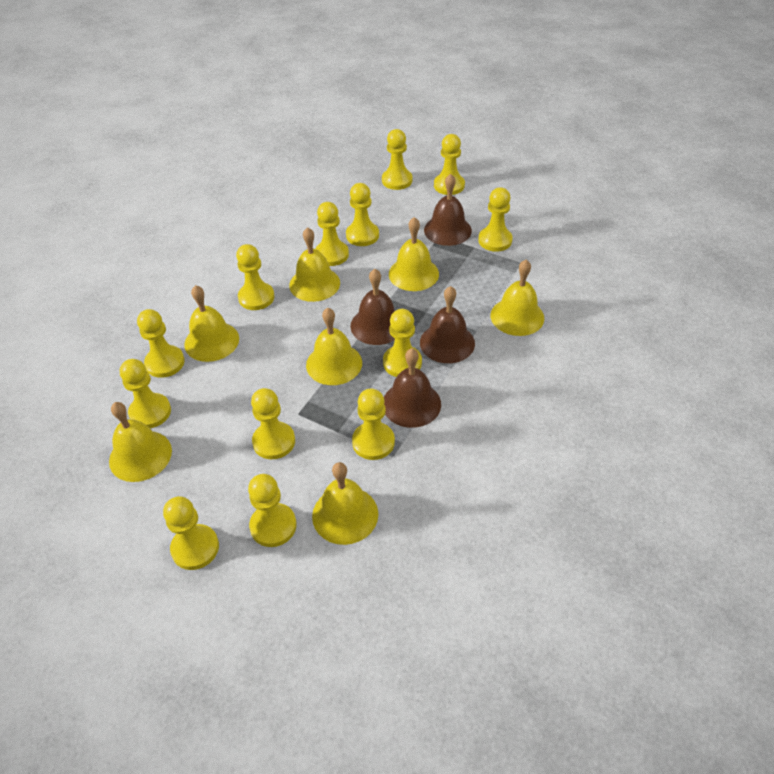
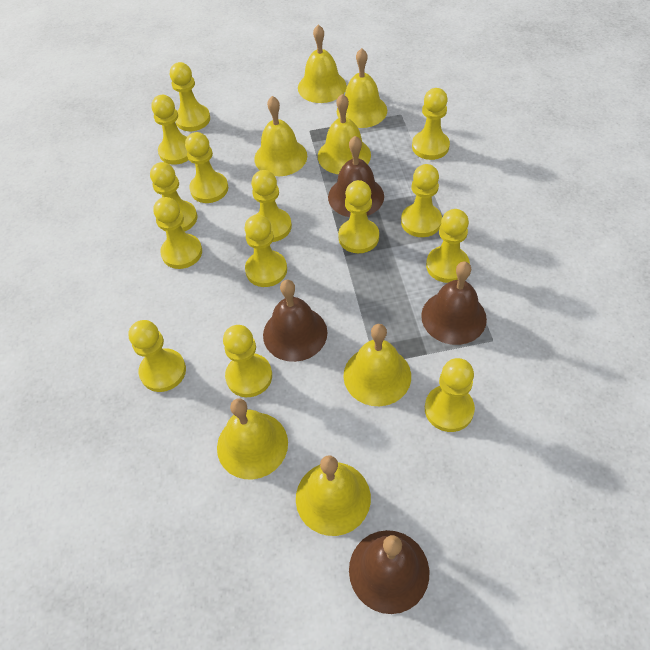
yellow pawn: [120,359,171,428] [137,309,185,378] [163,496,219,570] [236,244,274,310] [248,474,297,547] [251,388,295,459] [315,202,349,266] [346,183,379,246] [352,388,395,460] [382,129,413,190] [383,309,422,377] [434,134,465,195] [478,187,513,252] = 13 -> [129,320,186,392] [150,162,197,232] [151,95,188,165] [153,197,202,269] [170,62,210,131] [185,132,228,203] [223,325,272,397] [245,214,287,287] [251,170,292,242] [338,180,379,253] [401,164,442,237] [412,88,450,160] [425,358,475,432] [426,209,470,283] = 14

